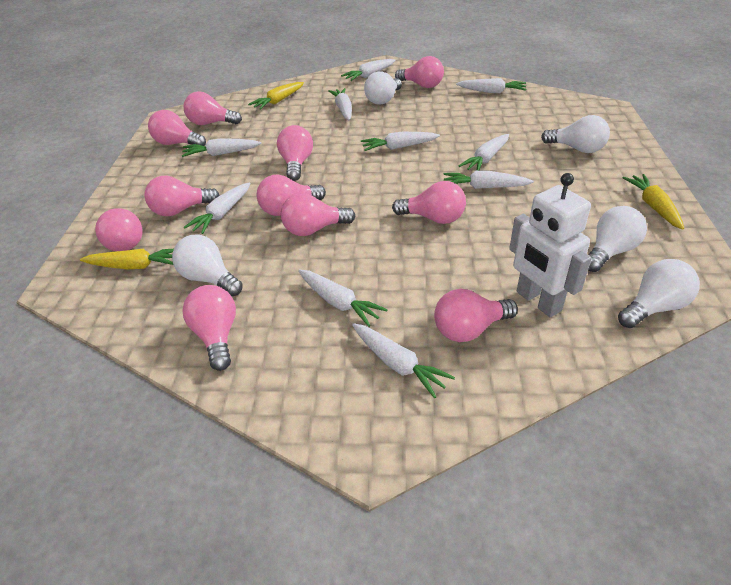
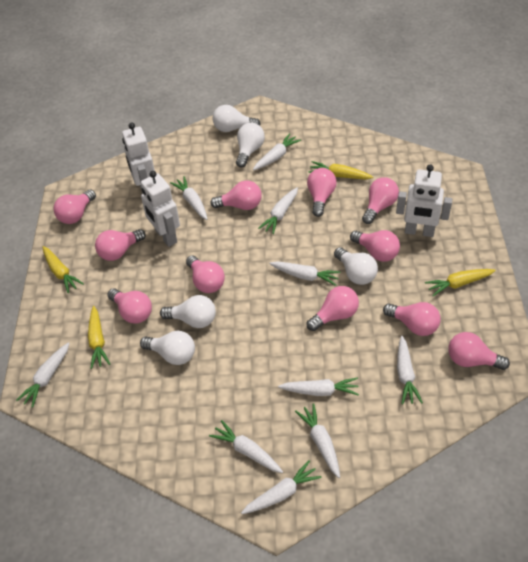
white robot: [509,173,592,317] = 1 -> [122,123,155,189] [141,171,180,247] [396,164,452,237] = 3
yellow carrot: [80,249,174,269] [248,82,304,110] [623,174,684,230] = 3 -> [43,246,84,293] [88,306,110,369] [308,161,373,179] [425,269,496,296] = 4

